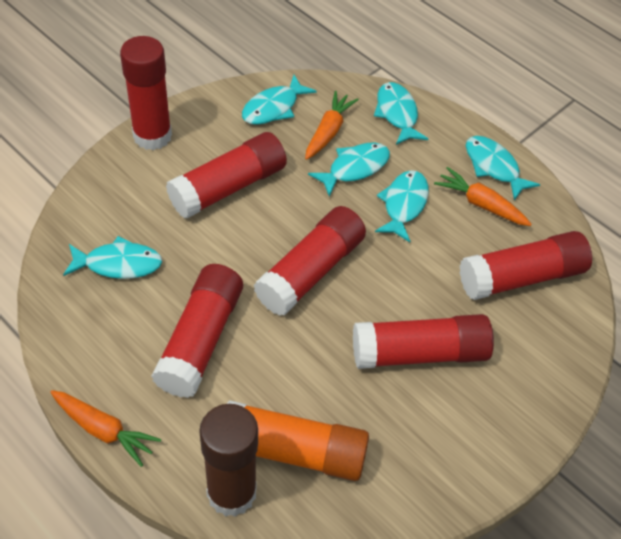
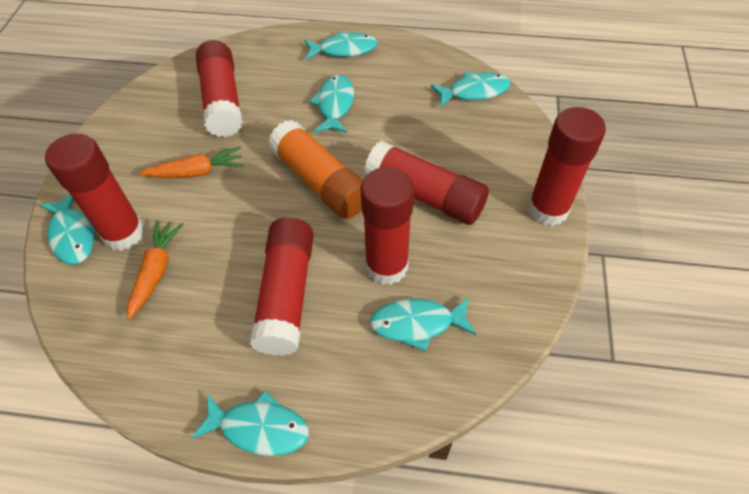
brown glue stick: [199,404,258,517] = 1 -> none = 0
orange carrot: [50,390,161,467] [305,91,359,160] [434,167,532,226] = 3 -> [127,220,184,319] [139,147,243,178] = 2

